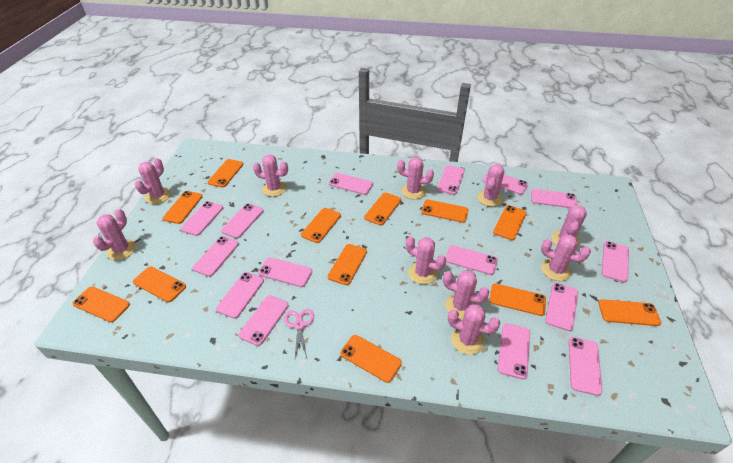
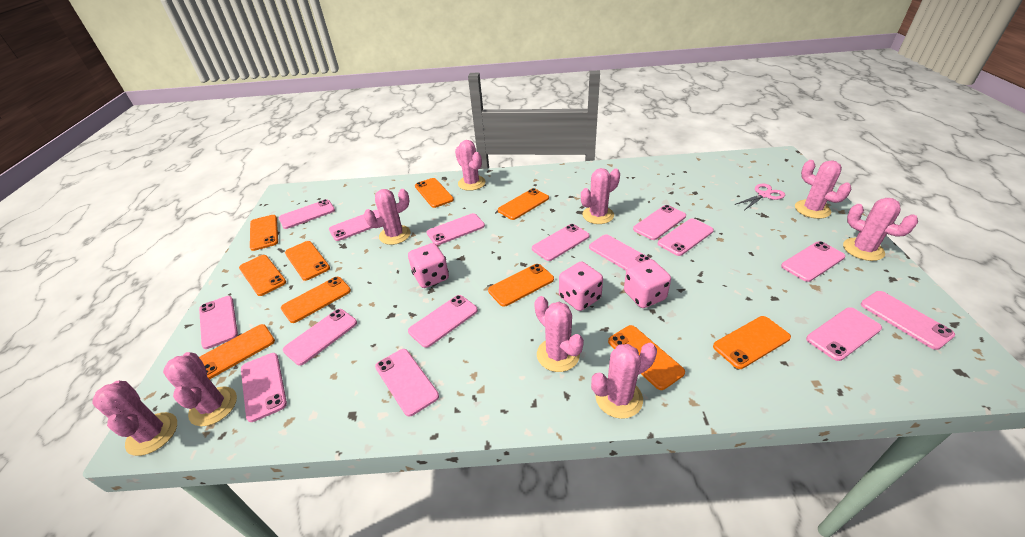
orange phone: [72,287,130,322] [133,267,186,302] [163,191,203,224] [208,159,243,188] [301,208,341,243] [328,244,367,285] [340,335,402,383] [364,192,401,225] [421,200,468,223] [489,284,546,316] [493,205,527,240] [598,299,661,326] = 12 -> [199,324,275,379] [239,255,286,296] [250,215,278,251] [281,277,351,323] [285,241,330,281] [415,178,454,208] [488,264,554,307] [498,188,549,220] [608,325,685,390] [713,316,791,369] = 10
pink cactus: [93,209,136,260] [135,158,171,204] [253,155,288,197] [397,157,434,199] [406,236,446,284] [443,270,489,319] [448,304,500,355] [477,164,504,207] [541,234,591,281] [552,205,587,248] = 10 -> [92,381,177,456] [163,352,237,426] [364,189,411,245] [455,140,486,191] [534,296,584,372] [581,168,620,224] [591,343,657,419] [795,160,852,219] [843,198,918,261] = 9
pink dice: none = 0 -> [408,243,449,288] [559,262,603,311] [624,259,671,308] = 3

